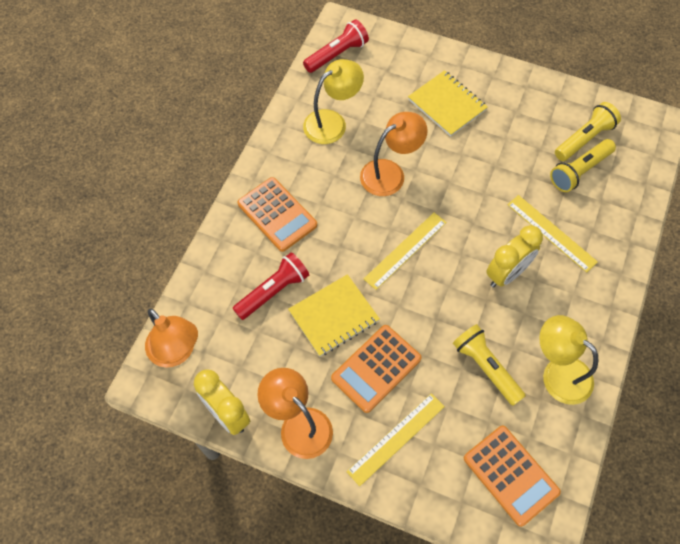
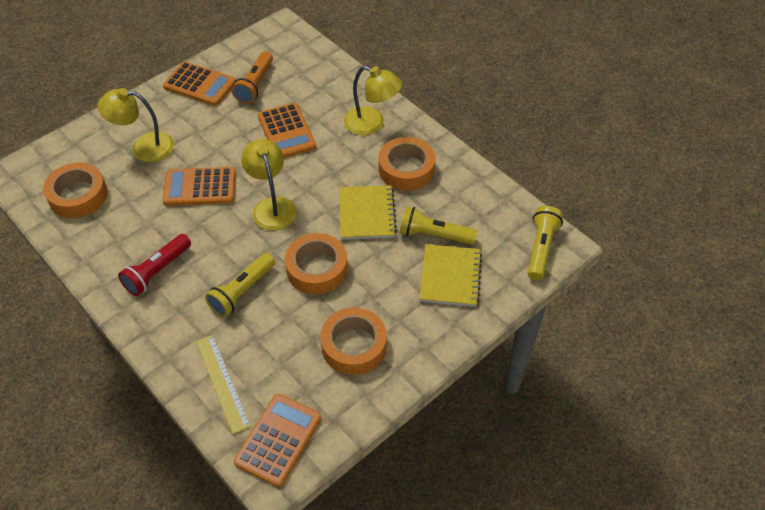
orange calculator: [238,177,317,252] [331,325,421,413] [464,426,561,527] = 3 -> [163,61,236,106] [163,167,236,206] [234,394,321,487] [258,103,316,158] = 4
orange flashlight: none = 0 -> [232,51,273,104] = 1
orange lamp: [145,308,198,368] [257,368,333,459] [360,112,428,196] = 3 -> none = 0
orange tape: none = 0 -> [43,163,108,218] [285,233,348,294] [320,308,387,375] [379,137,435,191] = 4
red flashlight: [233,252,309,320] [303,19,369,73] = 2 -> [118,234,191,296] = 1
yellow clock: [194,370,250,435] [486,225,543,288] = 2 -> none = 0
yellow lamp: [303,59,364,144] [539,315,599,405] = 2 -> [97,88,174,162] [241,139,297,231] [344,66,402,135] = 3
yellow ruler: [347,393,445,486] [364,213,447,290] [507,195,598,272] = 3 -> [196,335,251,434] = 1

